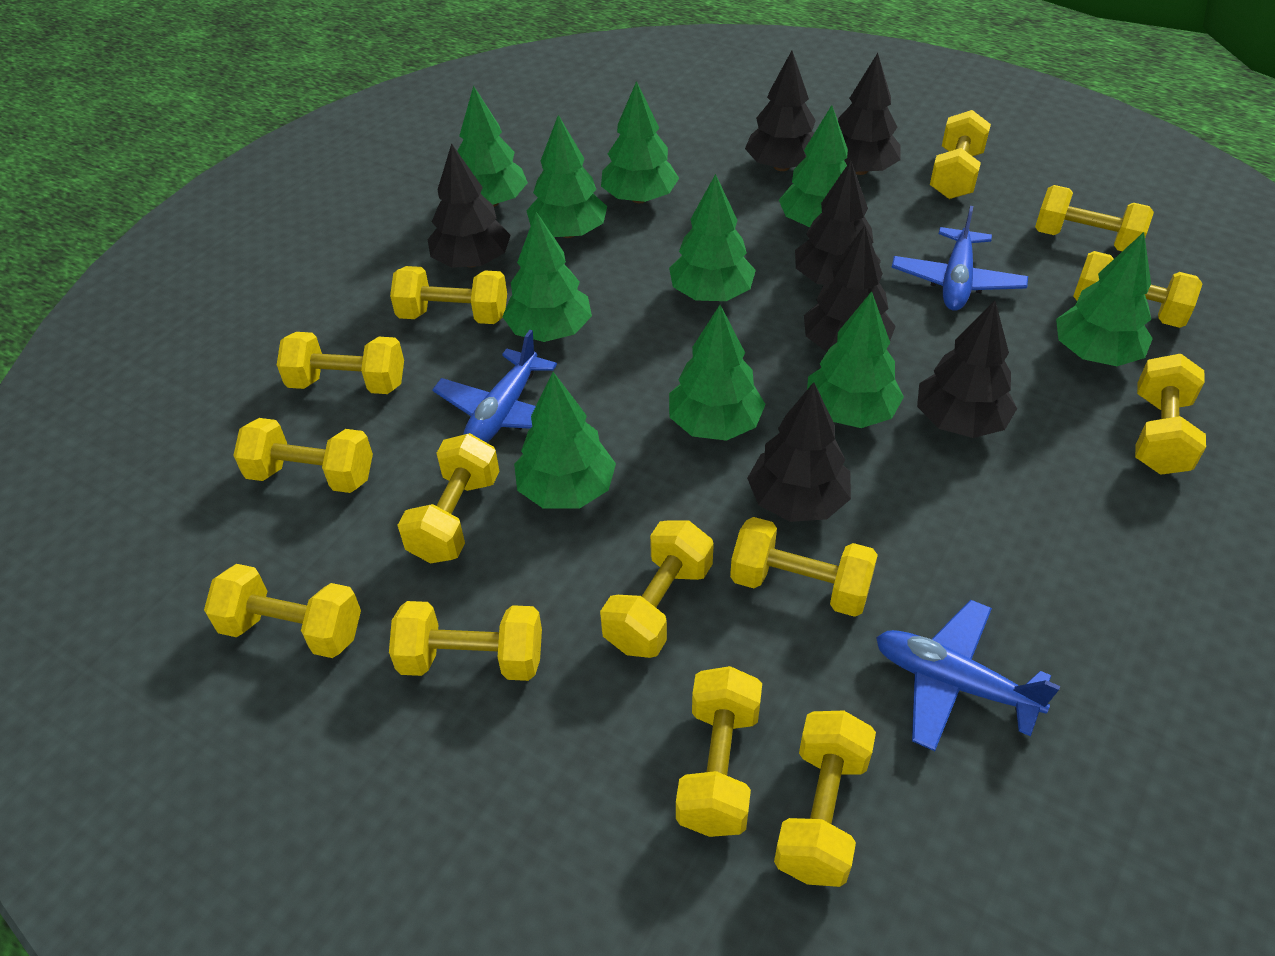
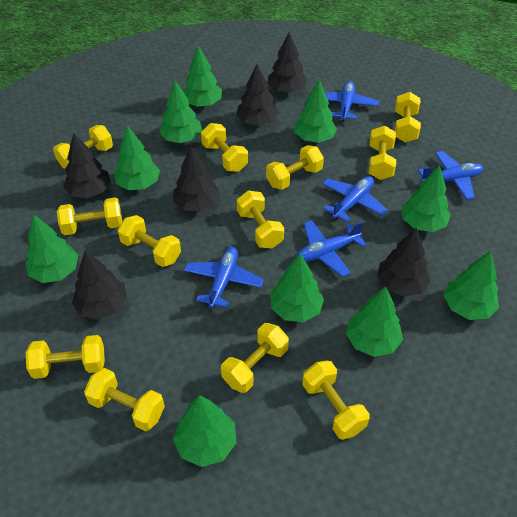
black tree: [428,143,511,268] [745,51,816,171] [747,382,851,522] [795,160,881,285] [804,225,896,352] [838,53,901,175] [917,301,1017,438] = 7 -> [63,133,111,199] [72,250,127,320] [173,146,220,212] [236,64,279,126] [268,32,307,93] [377,228,431,297] = 6
blue plane: [432,330,557,443] [876,600,1060,751] [891,206,1028,311] = 3 -> [184,247,264,308] [296,220,367,277] [322,176,388,222] [325,81,379,122] [418,151,483,200] = 5
yellow dumbbell: [204,564,361,658] [233,418,373,493] [277,332,404,394] [389,601,542,681] [390,266,507,324] [398,433,500,563] [600,521,714,658] [676,666,762,837] [730,517,878,617] [774,711,876,887] [930,110,991,199] [1035,185,1154,251] [1074,251,1202,328] [1135,354,1206,475] = 14 -> [26,335,105,379] [53,125,113,169] [57,198,122,235] [84,368,165,431] [118,215,181,267] [201,123,248,172] [221,323,289,393] [237,191,284,248] [266,145,324,190] [302,361,370,440] [369,126,396,180] [395,92,421,142] = 12

